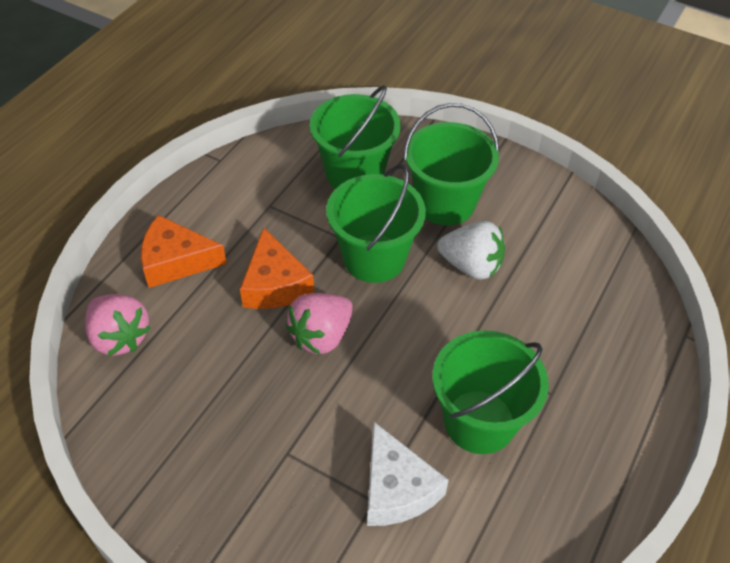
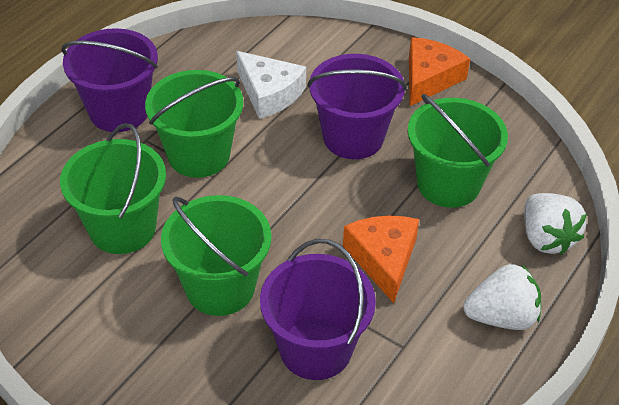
pink strawberry: [85,294,151,356] [286,293,353,355] = 2 -> none = 0
purple bucket: none = 0 -> [61,28,158,132] [260,239,376,380] [307,54,407,159] = 3
white strawberry: [437,221,505,280] = 1 -> [463,264,541,330] [524,193,587,255] = 2

